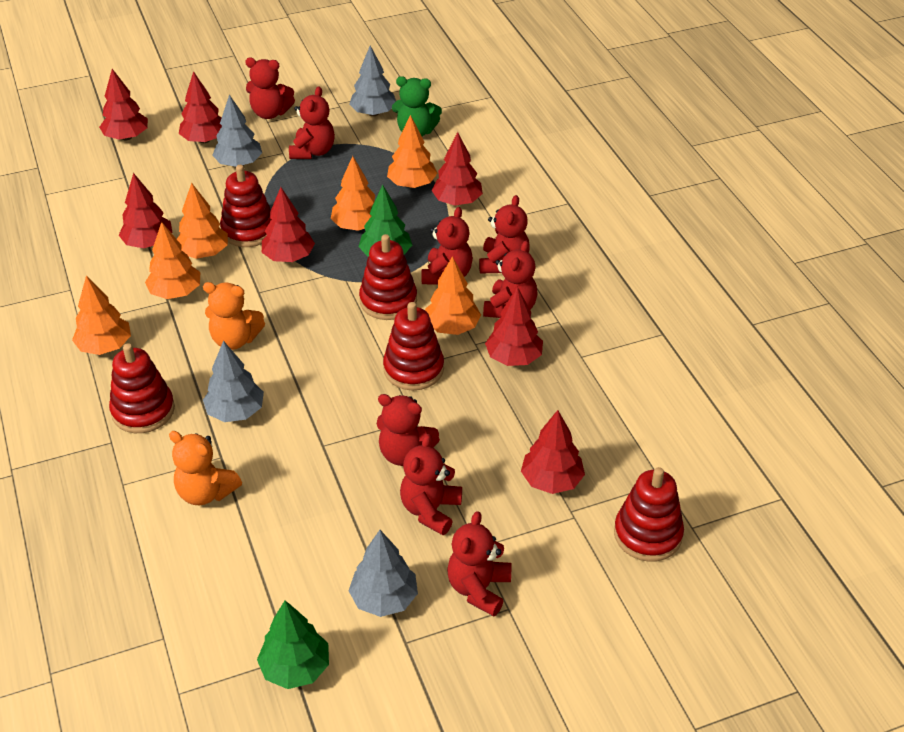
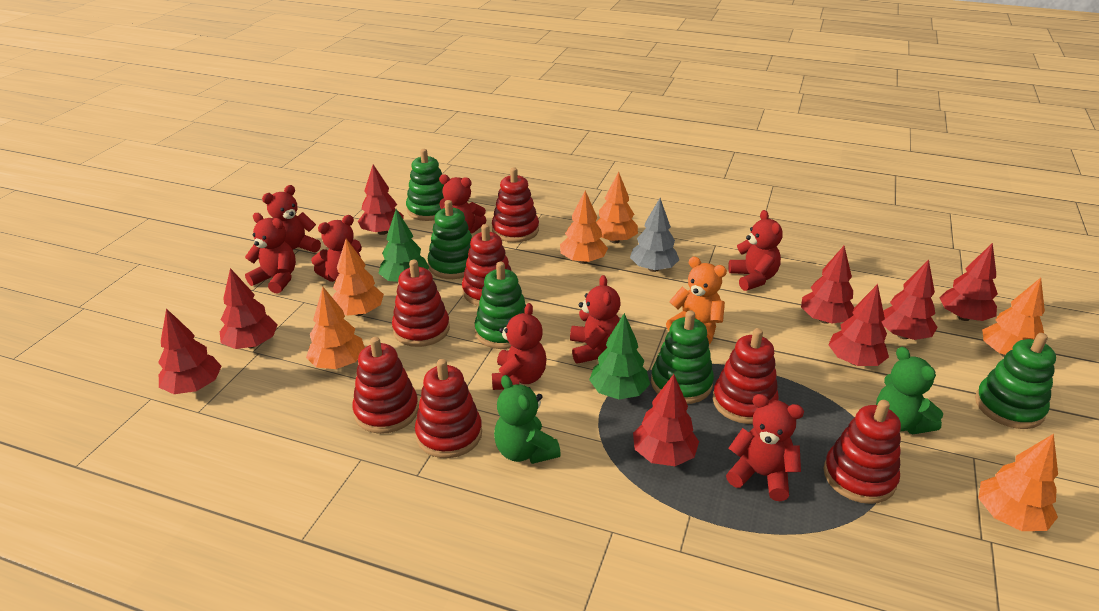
green stacking toy: none = 0 -> [406,149,444,221] [428,200,472,279] [474,262,526,349] [651,310,714,404] [975,333,1056,429] = 5
green teddy bear: [392,76,442,137] = 1 -> [494,375,561,464] [876,347,943,434] = 2
grey tree: [203,341,264,422] [212,95,262,167] [349,46,396,116] [349,530,418,617] = 4 -> [630,198,679,272] = 1
orange teddy bear: [169,431,242,505] [203,282,265,350] = 2 -> [666,257,727,344] = 1
red stacking toy: [109,343,175,433] [220,165,271,247] [359,234,417,320] [383,302,444,390] [614,467,684,562] = 5 -> [352,337,419,434] [392,260,450,347] [415,359,482,458] [462,224,512,306] [492,167,539,242] [713,328,779,424] [823,400,901,504] = 7
red tree: [99,69,148,140] [119,173,172,248] [179,71,222,143] [262,187,315,262] [431,132,483,206] [485,287,543,366] [521,410,585,494] = 7 -> [158,309,222,394] [220,268,278,349] [358,164,404,235] [633,374,699,466] [801,246,854,324] [828,284,889,366] [882,260,938,340] [939,243,998,321] = 8

